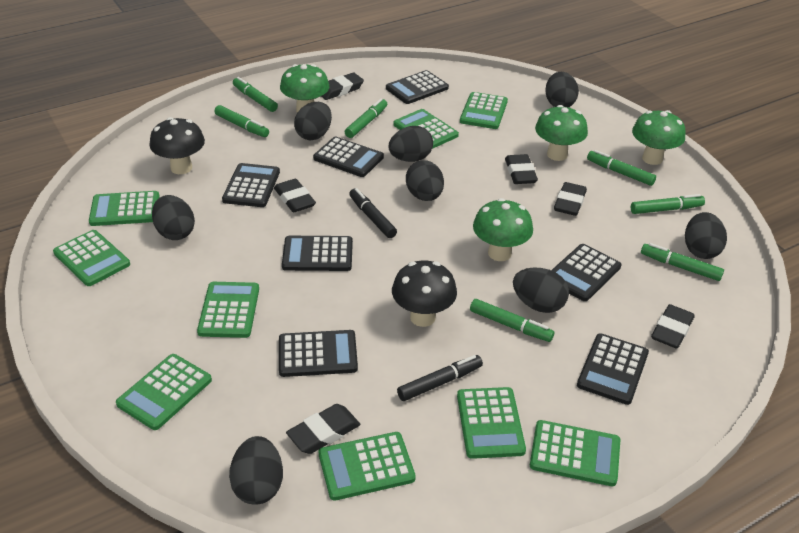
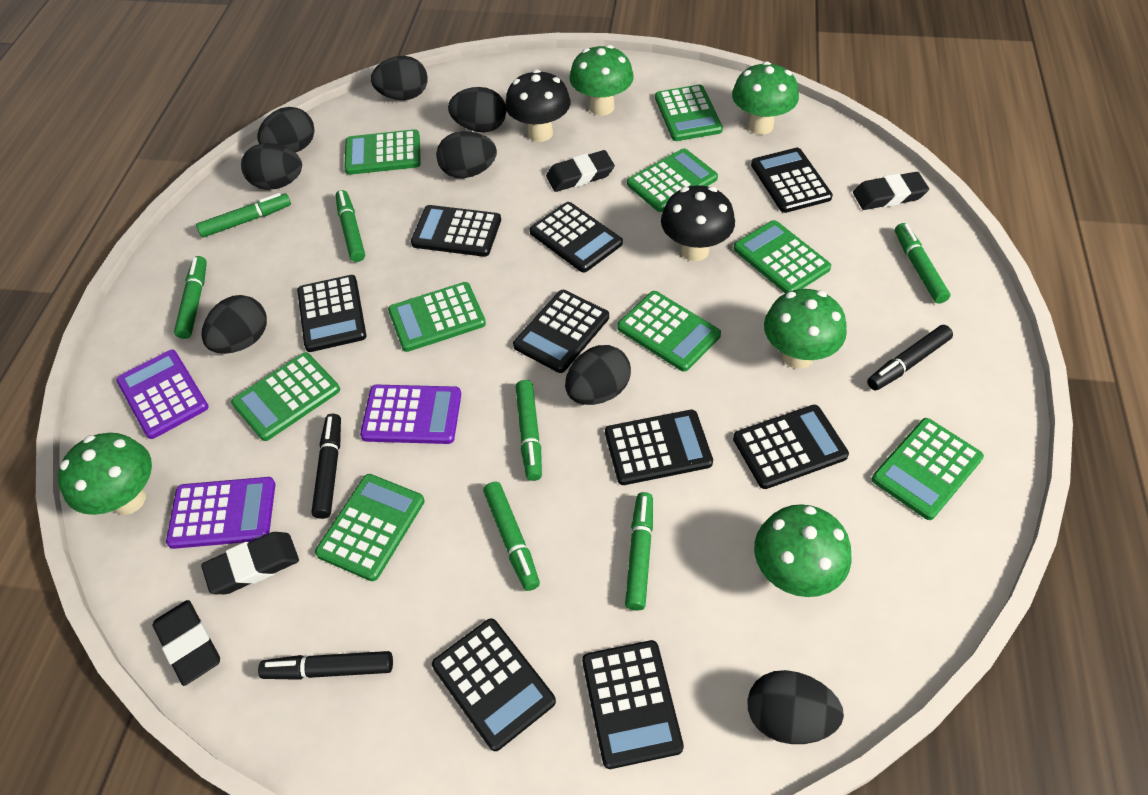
black calculator: [222,163,280,207] [279,330,358,377] [282,236,353,271] [313,137,384,177] [386,70,449,104] [551,244,621,301] [577,333,649,405] = 7 -> [297,275,367,352] [411,205,501,257] [432,618,556,751] [513,290,609,373] [530,202,623,273] [582,640,684,769] [605,410,713,485] [733,405,849,489] [751,148,833,213] = 9
black eraser: [274,179,316,212] [286,404,360,454] [321,73,364,100] [505,154,538,184] [554,182,587,216] [651,304,694,349] = 6 -> [152,600,220,686] [201,532,299,595] [546,150,615,192] [853,172,929,210] = 4
black marker: [349,188,397,238] [397,355,483,401] = 2 -> [258,651,393,680] [311,414,341,519] [867,325,953,390] = 3
green mushroom: [280,64,329,113] [473,198,533,261] [535,105,588,161] [632,110,685,165] = 4 -> [58,433,152,515] [570,45,634,116] [732,61,799,135] [754,504,852,597] [764,289,847,369] = 5
purple calculator: none = 0 -> [116,350,209,439] [166,477,276,549] [360,385,461,444] = 3

